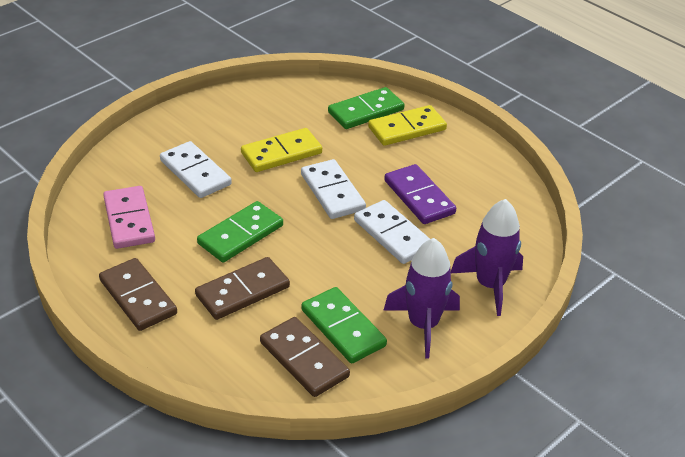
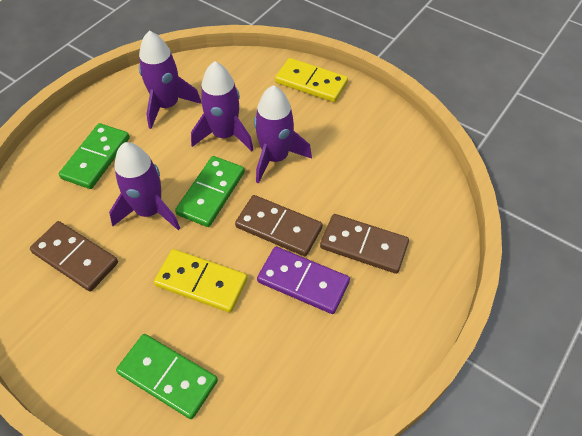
pink domino: [103,186,155,249] = 1 -> none = 0
purple rocket: [384,238,460,358] [451,199,523,316] = 2 -> [109,142,180,230] [139,31,202,129] [191,61,254,151] [254,85,312,184] = 4
white domino: [160,141,232,198] [301,159,366,219] [354,200,430,264] = 3 -> none = 0

